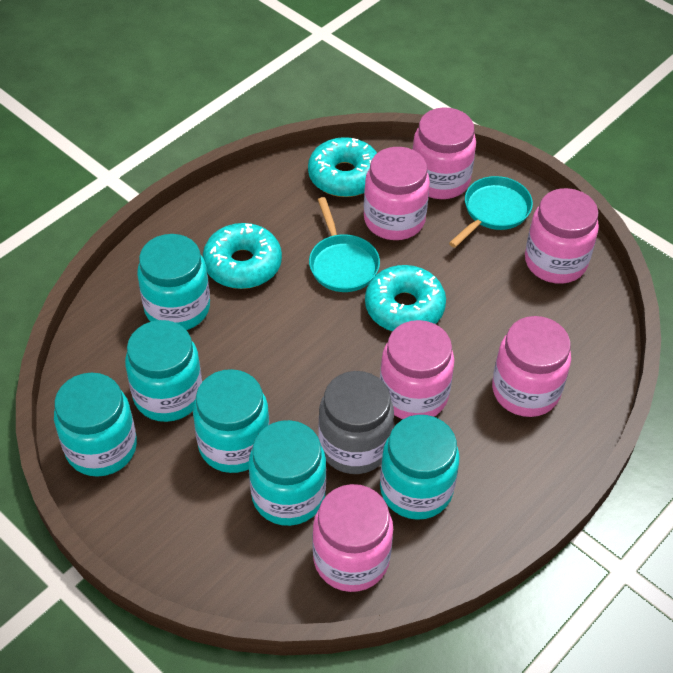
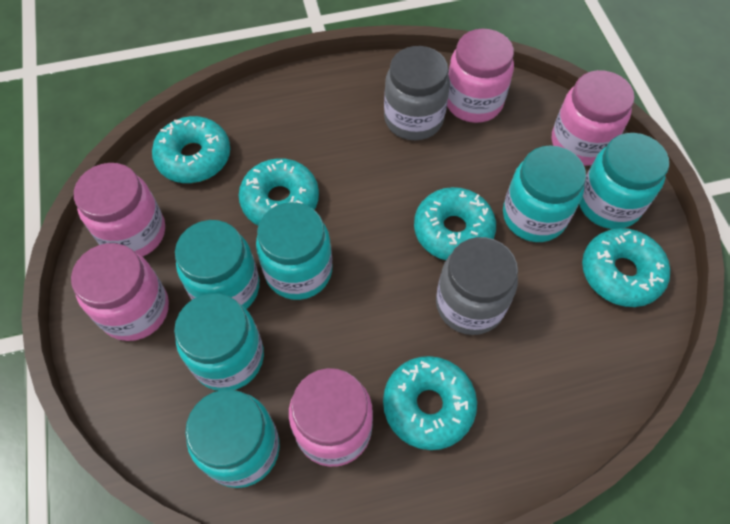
grey jar: [319,371,394,474] = 1 -> [384,46,450,140] [436,237,518,335] = 2
pink jar: [313,484,393,592] [364,147,430,240] [380,320,454,419] [412,107,476,199] [492,316,571,417] [525,188,599,284] = 6 -> [71,243,169,341] [74,163,165,257] [289,368,373,467] [447,29,514,123] [552,70,634,166] = 5
turquoise donut: [203,223,282,289] [308,137,377,197] [365,265,446,331] = 3 -> [152,116,230,183] [239,158,319,226] [383,356,477,450] [414,187,496,260] [582,228,670,307] = 5
turquoise pan: [309,197,380,292] [449,176,533,248] = 2 -> none = 0

